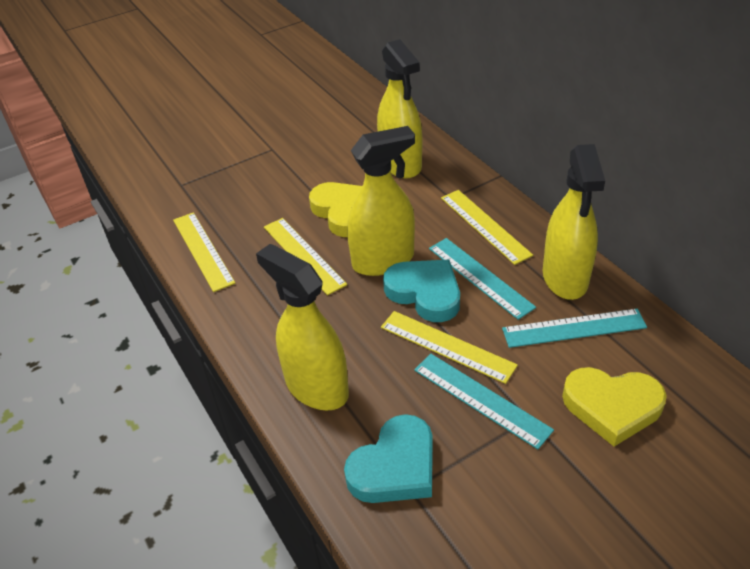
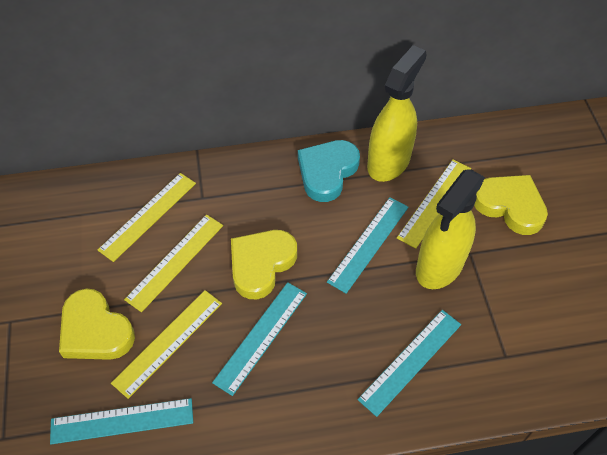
turquoise heart: [344,414,433,503] [383,260,460,322] = 2 -> [298,140,360,202] = 1
turquoise ruler: [414,354,554,449] [429,238,536,320] [502,309,647,348] = 3 -> [50,398,193,444] [212,282,307,396] [327,197,408,294] [357,310,461,417] = 4
yellow heart: [309,182,362,237] [562,367,667,446] = 2 -> [59,289,135,360] [231,230,297,299] [474,175,548,235] = 3
yellow spray bottle: [256,244,349,411] [347,126,415,276] [377,39,422,178] [543,144,605,300] = 4 -> [367,45,427,182] [416,169,485,289] = 2

